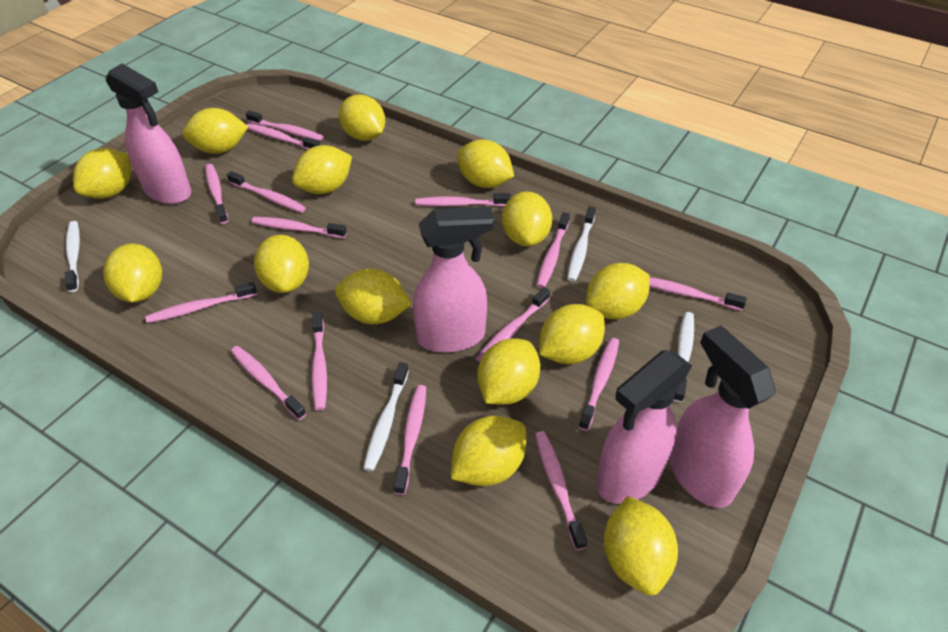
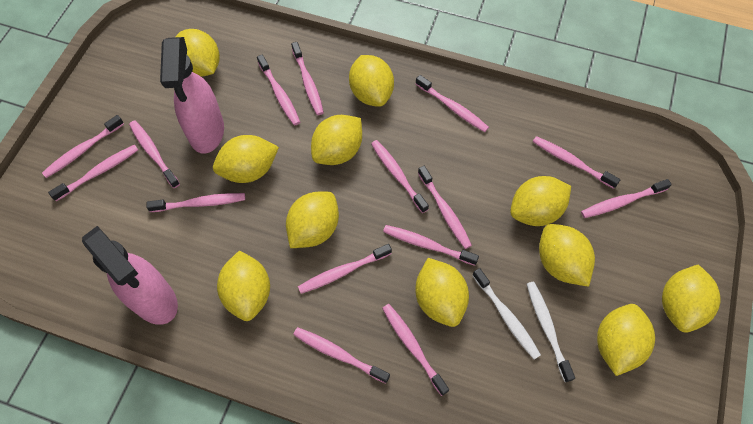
pink spray bottle: [106,64,191,204] [413,207,495,353] [596,350,692,504] [669,325,776,508] = 4 -> [82,226,178,325] [160,37,224,154] = 2
white toothbrush: [65,221,80,292] [363,362,409,472] [567,206,596,282] [673,312,694,403] = 4 -> [472,268,541,360] [527,282,575,382] = 2
yellow lemon: [73,148,131,199] [103,243,162,303] [182,108,248,154] [254,235,309,293] [292,145,352,194] [335,269,412,324] [339,95,385,141] [451,416,526,486] [457,139,514,188] [477,338,540,405] [502,191,552,246] [539,304,605,364] [586,263,650,319] [604,496,678,596] = 14 -> [176,29,220,77] [213,135,279,183] [217,250,270,321] [286,191,339,248] [311,115,362,165] [349,55,394,107] [415,258,469,327] [510,176,571,226] [539,224,595,287] [597,304,655,376] [662,265,721,333] = 11

